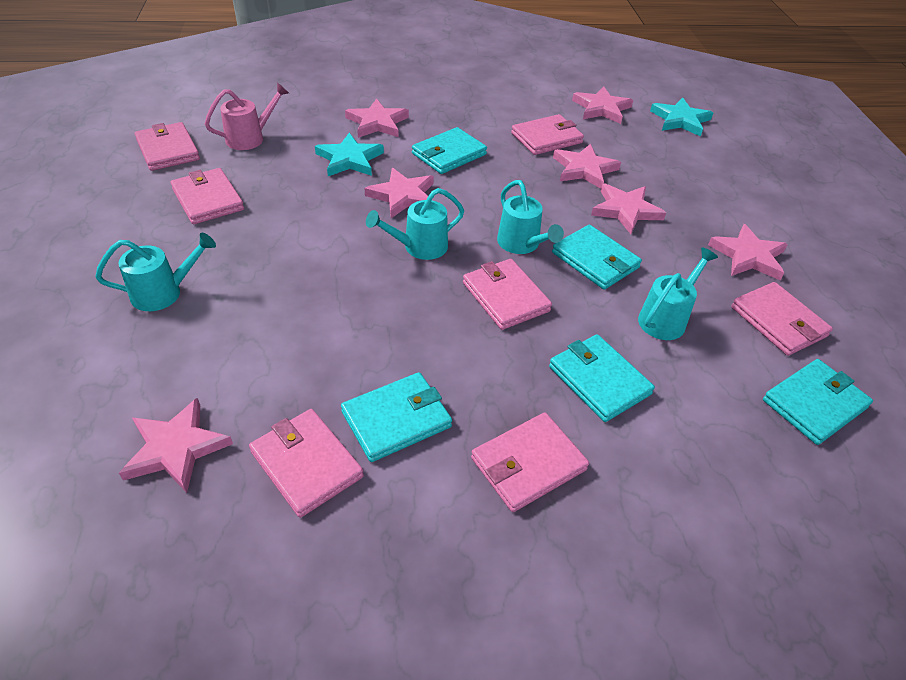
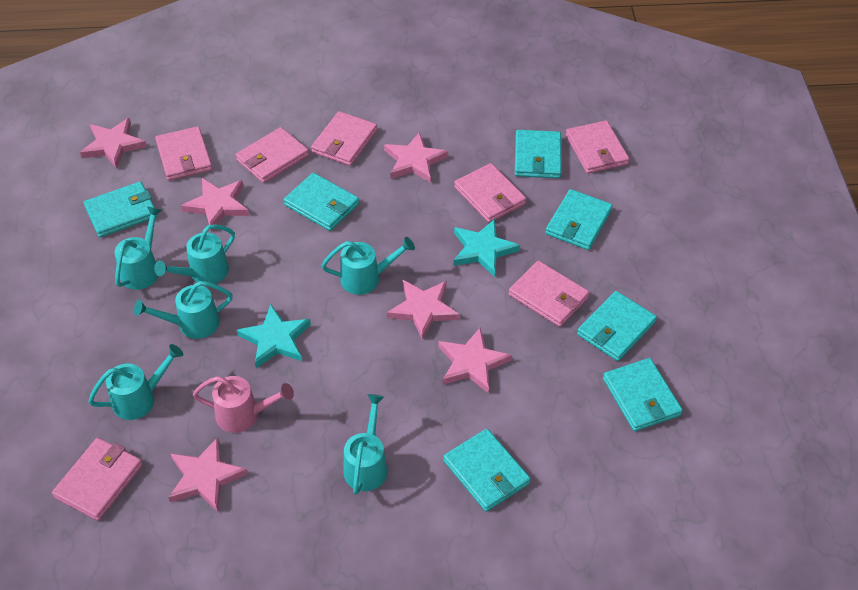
pink star: [119,398,233,493] [345,98,409,138] [365,168,434,218] [553,144,621,189] [572,86,633,124] [591,183,666,234] [708,224,788,280] = 7 -> [80,118,147,169] [168,437,248,512] [181,178,249,231] [384,132,448,183] [387,280,460,340] [438,328,512,394] = 6
turquoise wallet: [341,372,452,462] [412,127,487,174] [549,334,655,422] [552,225,642,290] [763,359,873,445] = 5 -> [84,182,158,237] [284,173,359,231] [443,429,531,512] [515,130,561,178] [545,189,613,250] [577,291,657,361] [603,358,683,431] = 7
turquoise watering can: [95,233,216,311] [366,188,464,260] [497,180,564,254] [638,248,718,340] = 4 -> [88,344,184,420] [115,206,162,290] [134,281,233,339] [154,224,235,284] [321,237,415,295] [344,394,388,495] = 6

